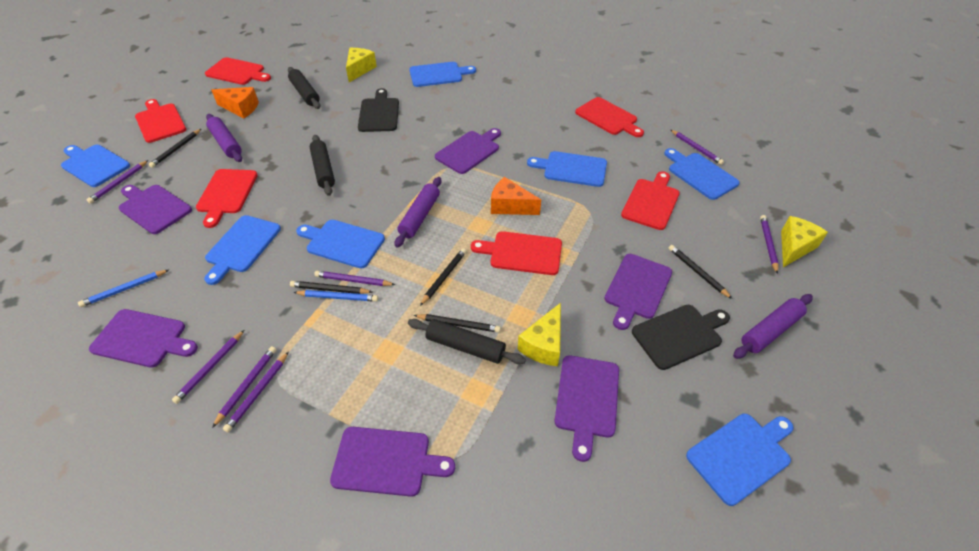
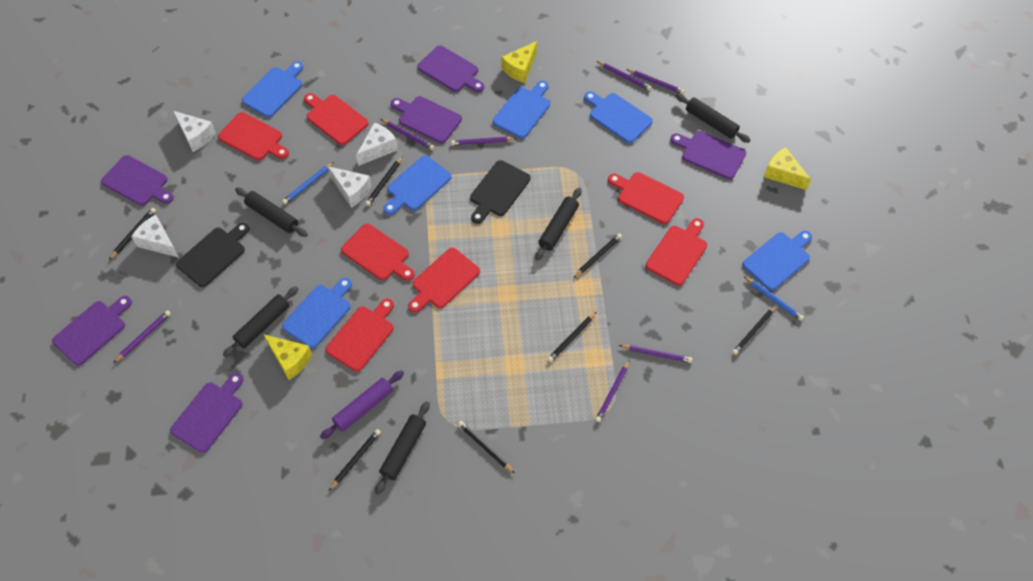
black pencil: [149,129,201,168] [290,281,372,294] [414,314,501,333] [420,248,466,306] [669,245,732,299] = 5 -> [109,208,156,260] [329,429,381,491] [365,156,403,206] [458,421,515,473] [548,312,596,362] [573,233,622,278] [732,305,777,355] = 7
black rolling pin: [288,67,321,109] [310,135,335,196] [408,319,526,364] = 3 -> [223,286,298,357] [235,188,308,237] [375,401,430,495] [535,188,582,261] [676,94,750,143] = 5
blue cutting board: [61,145,130,187] [204,215,281,285] [296,220,385,268] [409,62,476,87] [527,151,607,187] [664,148,740,200] [686,414,794,506] = 7 -> [242,61,304,117] [282,277,352,348] [383,155,452,215] [493,81,550,138] [584,91,653,143] [742,231,812,291] = 6
orange cheese: [211,87,259,118] [491,177,541,215] = 2 -> none = 0
purple rolling pin: [206,114,242,162] [395,177,441,248] [733,294,813,359] = 3 -> [320,370,404,440] = 1
red cutting board: [135,99,186,143] [196,169,258,228] [205,57,271,85] [471,231,562,275] [575,97,644,137] [621,171,680,230] = 6 -> [218,112,289,161] [304,93,369,145] [325,298,394,372] [341,224,415,281] [408,248,480,313] [608,172,684,224] [646,218,707,286] = 7
white cheese: none = 0 -> [131,215,179,258] [173,111,216,152] [327,166,372,208] [356,122,398,166] = 4

